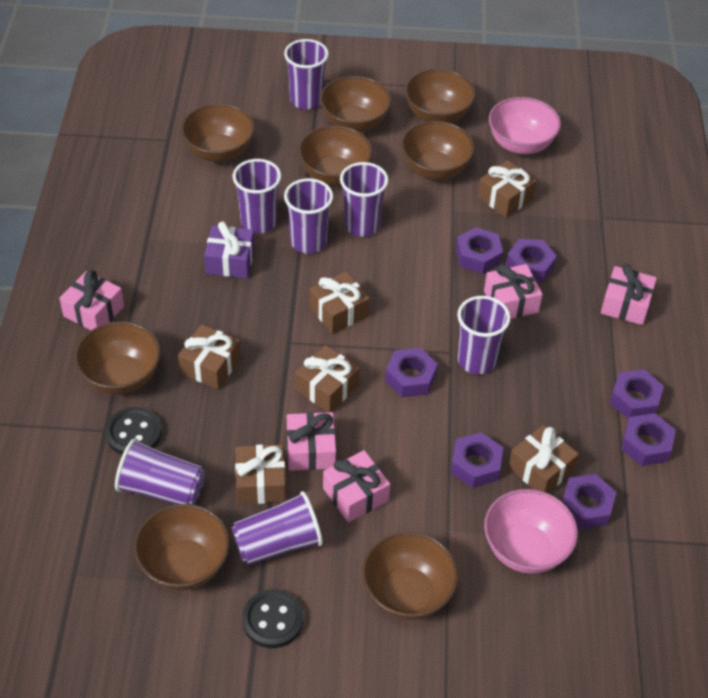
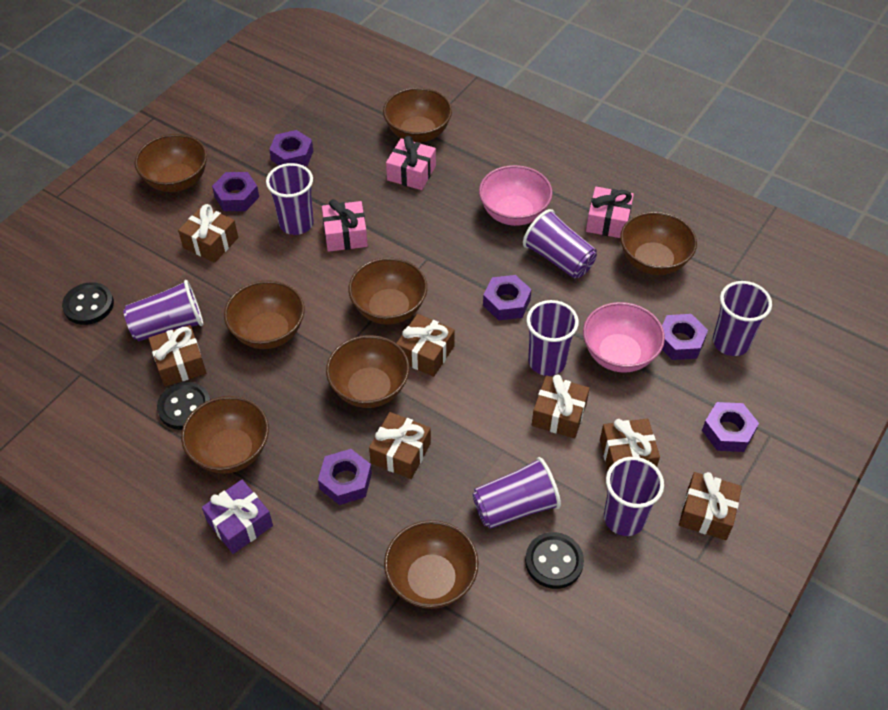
black button: [105,407,162,455] [242,589,304,648] = 2 -> [62,282,114,325] [157,382,211,430] [525,532,584,589] = 3
brown gift: [178,324,241,389] [235,444,286,504] [296,345,360,412] [310,271,370,334] [478,160,537,218] [508,425,579,493] = 6 -> [148,325,206,387] [178,204,238,263] [369,412,431,479] [396,314,455,377] [532,375,590,438] [600,419,660,470] [679,472,742,540] = 7
pink gift: [59,270,124,330] [287,412,336,471] [323,450,390,522] [484,264,543,319] [601,264,657,325] = 5 -> [322,199,368,252] [386,136,436,190] [586,187,634,238] = 3
purple nut: [385,348,438,397] [451,432,503,488] [456,227,503,274] [506,239,557,283] [562,474,617,529] [610,370,664,420] [621,413,676,466] = 7 -> [212,172,259,211] [269,130,313,166] [318,449,372,505] [483,275,532,321] [662,314,708,360] [702,402,759,452] = 6

